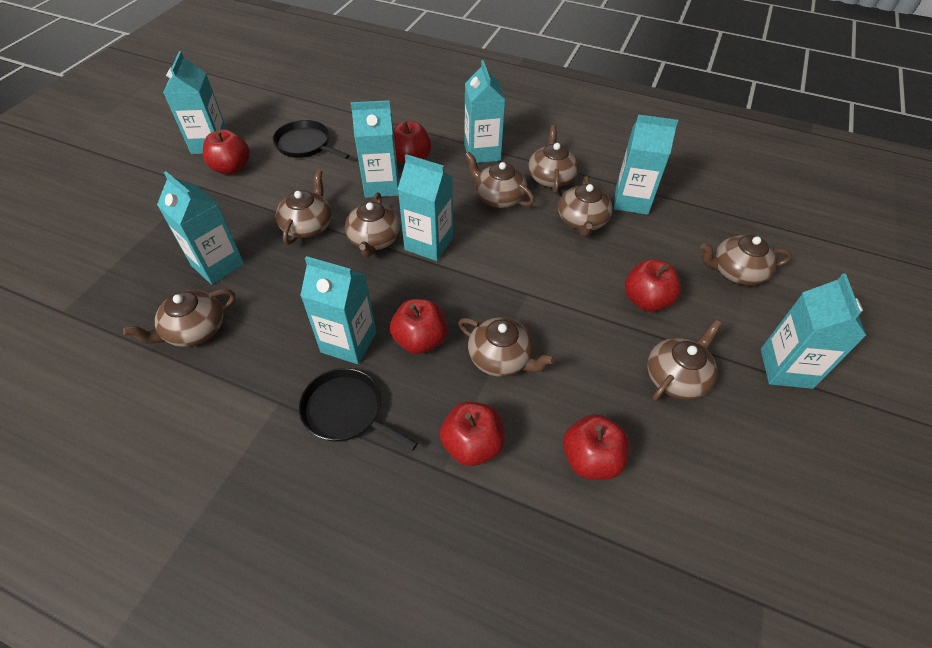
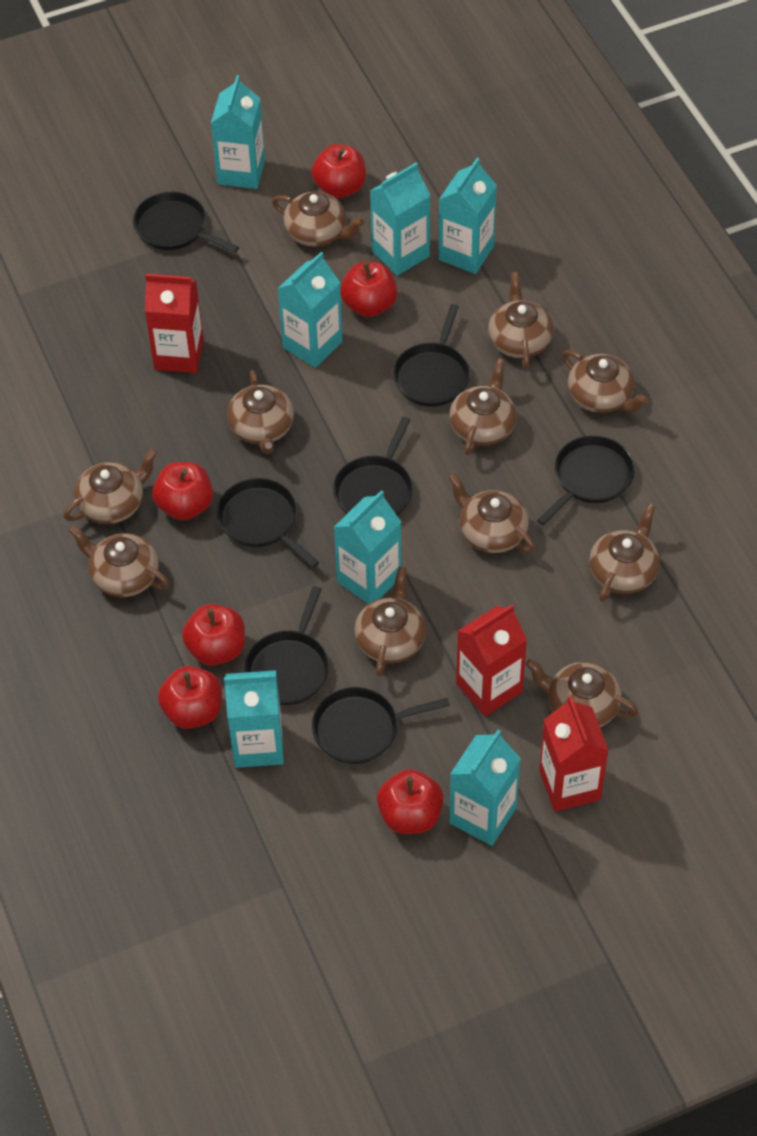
black pan: [273,120,350,159] [299,368,418,451] = 2 -> [133,192,239,252] [217,478,319,568] [245,586,329,705] [312,687,450,764] [333,417,413,516] [393,304,470,407] [537,436,635,526] = 7
brown teapot: [123,289,235,347] [275,170,332,245] [345,192,401,257] [458,317,555,377] [465,152,534,208] [528,125,579,193] [558,176,613,237] [647,320,722,401] [700,235,792,286] = 9 -> [63,448,158,524] [69,525,169,597] [227,370,294,454] [272,191,364,247] [354,567,426,676] [448,473,535,553] [449,358,517,455] [488,272,553,369] [526,659,638,727] [562,350,649,413] [589,504,660,602] = 11
red carton: none = 0 -> [145,274,204,373] [456,604,527,716] [539,696,609,812] = 3
turquoise carton: [157,172,244,285] [163,51,227,154] [300,256,376,364] [351,100,399,198] [398,154,453,261] [464,60,506,163] [614,114,678,215] [761,274,866,389] = 8 -> [211,75,265,189] [224,670,284,768] [277,252,343,368] [334,490,401,604] [370,163,431,276] [439,158,497,274] [449,730,521,846] = 7

